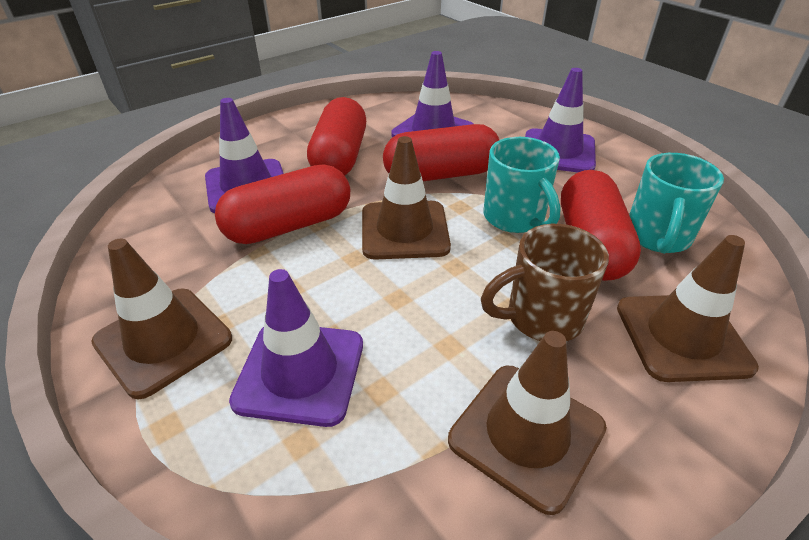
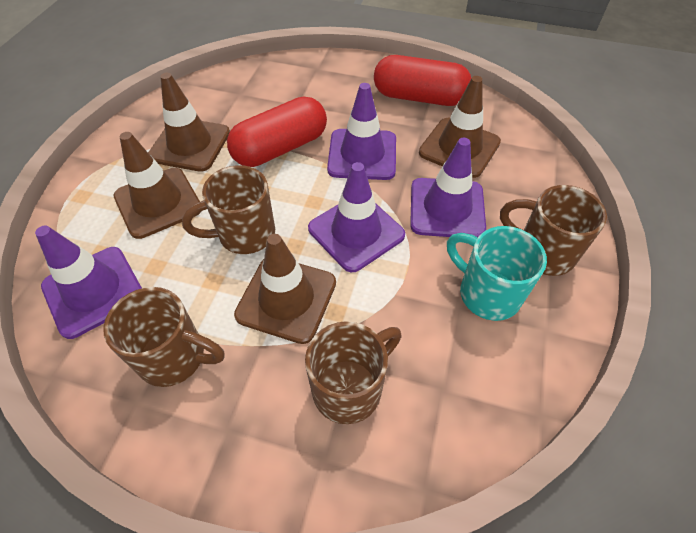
brown mug: [481,224,609,341] = 1 -> [103,287,225,387] [182,165,275,254] [305,321,402,424] [500,185,607,276] = 4
red capsule: [215,165,350,244] [307,97,366,176] [383,124,499,181] [561,170,641,281] = 4 -> [227,96,327,167] [374,55,471,106] = 2
turquoise mug: [484,137,561,233] [629,153,724,254] = 2 -> [447,226,547,321] = 1

